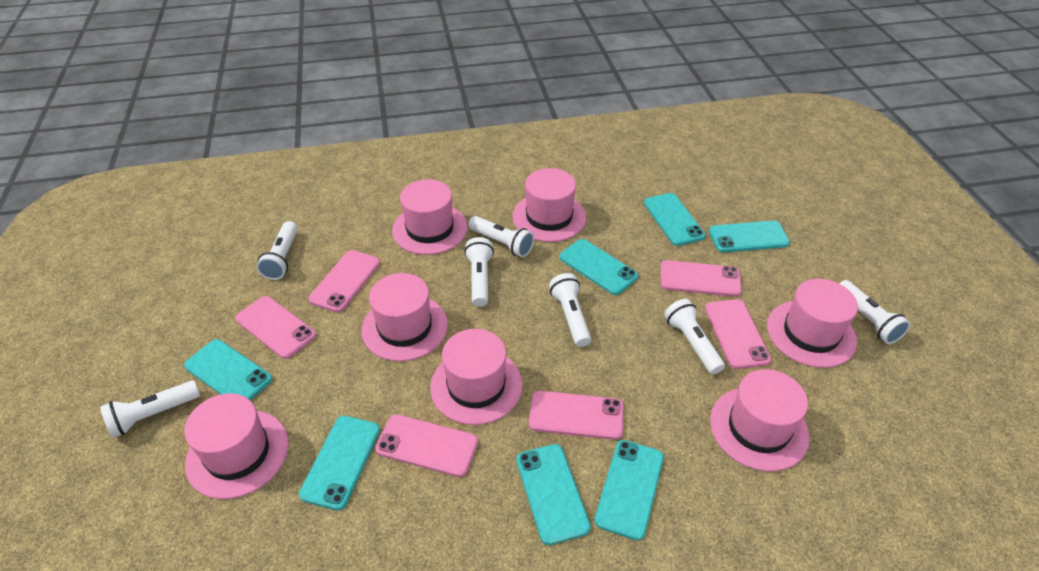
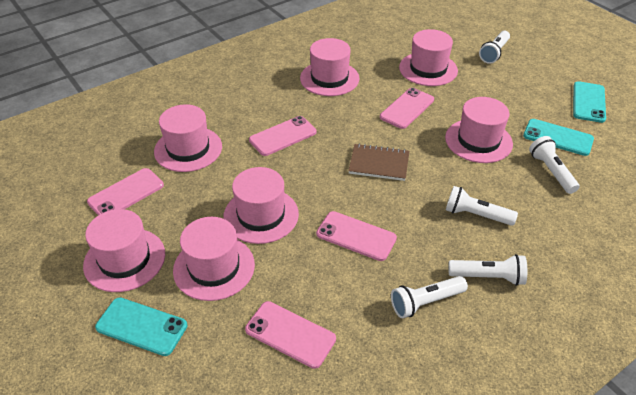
brown notebook: none = 0 -> [348,143,409,181] = 1
pink phone: [235,296,316,359] [308,250,380,313] [375,414,478,477] [529,391,624,440] [661,260,742,297] [705,299,771,369] = 6 -> [87,168,164,215] [245,301,336,369] [249,116,316,156] [316,211,397,261] [380,88,434,129] = 5
turquoise phone: [184,339,272,401] [299,416,380,510] [516,444,591,545] [559,239,638,295] [594,440,664,541] [644,193,706,246] [709,221,790,253] = 7 -> [95,297,187,356] [523,119,594,156] [573,81,606,123] = 3
white flashlight: [100,380,200,438] [256,221,298,280] [464,237,494,307] [468,216,534,257] [549,273,591,347] [664,299,725,374] [839,280,911,344] = 7 -> [391,276,468,318] [446,186,518,226] [448,254,527,286] [479,31,510,64] [529,136,580,194] = 5

